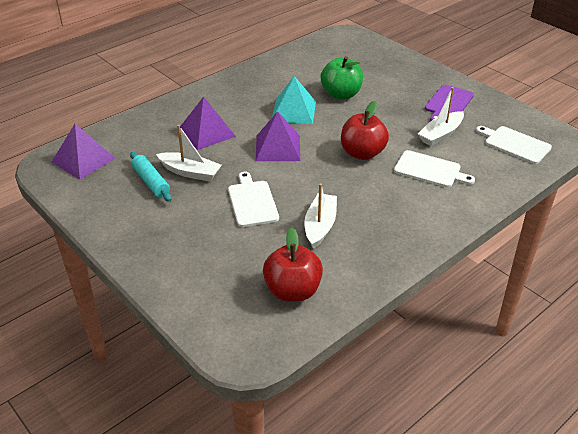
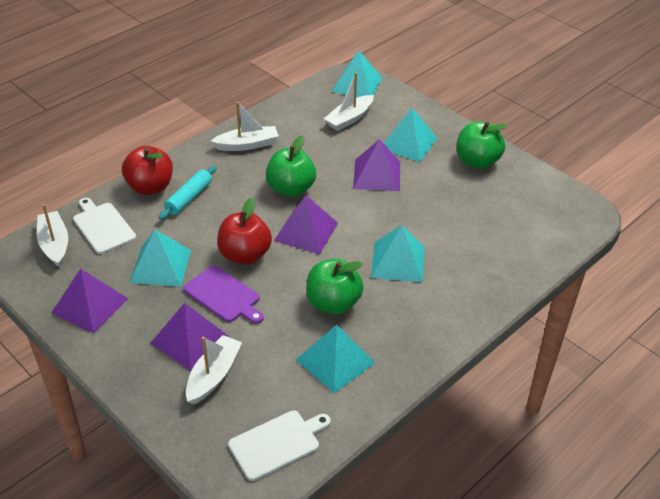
green apple: [321,56,363,100] = 1 -> [266,135,316,197] [306,258,363,314] [456,121,508,169] = 3
purple pyramid: [52,124,116,180] [180,96,236,150] [256,111,300,161] = 3 -> [52,269,128,334] [151,303,229,371] [274,195,338,254] [353,139,400,191] = 4
turquoise pyramid: [272,76,316,124] = 1 -> [129,230,191,287] [296,325,375,393] [332,50,382,97] [371,225,424,282] [384,108,437,162] = 5
white boat: [156,125,222,182] [304,183,337,249] [418,87,464,146] = 3 -> [37,204,68,267] [186,335,242,405] [211,102,279,151] [324,72,373,131] = 4
white cutting board: [228,172,279,227] [394,150,475,187] [476,126,552,164] = 3 -> [73,198,136,254] [228,411,331,481] = 2

